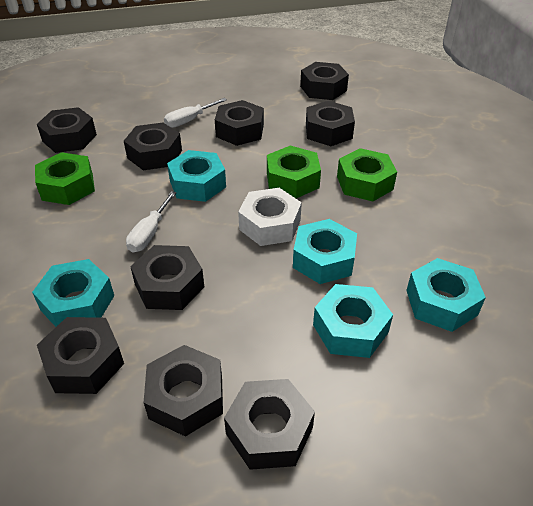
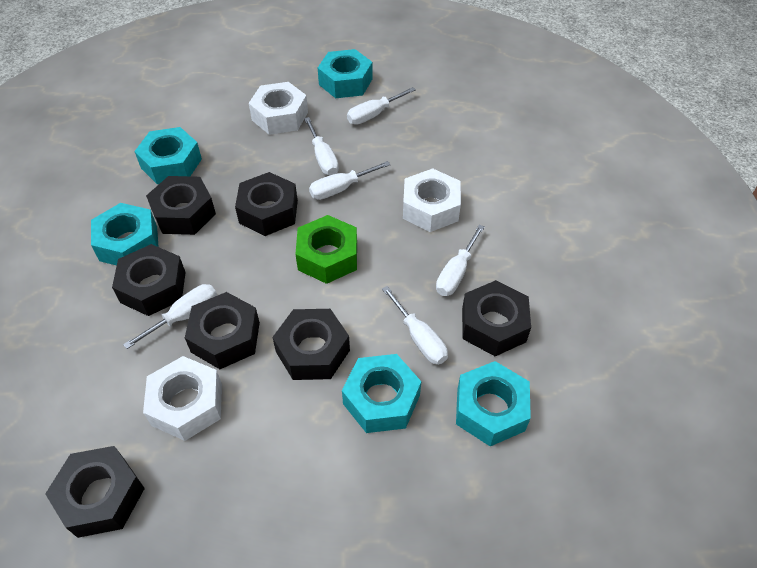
black nut: [37,107,97,153] [37,317,124,394] [124,123,182,170] [130,245,204,310] [144,345,223,437] [215,100,264,146] [224,379,315,470] [300,62,349,100] [306,101,355,146] = 9 -> [45,446,145,538] [112,244,186,316] [146,176,216,235] [185,292,260,369] [235,172,298,236] [272,309,350,380] [462,280,531,356] = 7
green nut: [35,152,95,205] [267,146,321,198] [337,148,397,201] = 3 -> [295,215,357,284] = 1
white nut: [238,188,302,246] = 1 -> [143,356,222,441] [249,82,308,135] [403,168,461,232] = 3
white screwdriver: [126,191,177,252] [164,98,227,128] = 2 -> [123,284,217,349] [304,117,339,175] [309,161,391,200] [347,87,415,125] [382,286,448,365] [436,225,484,296] = 6

